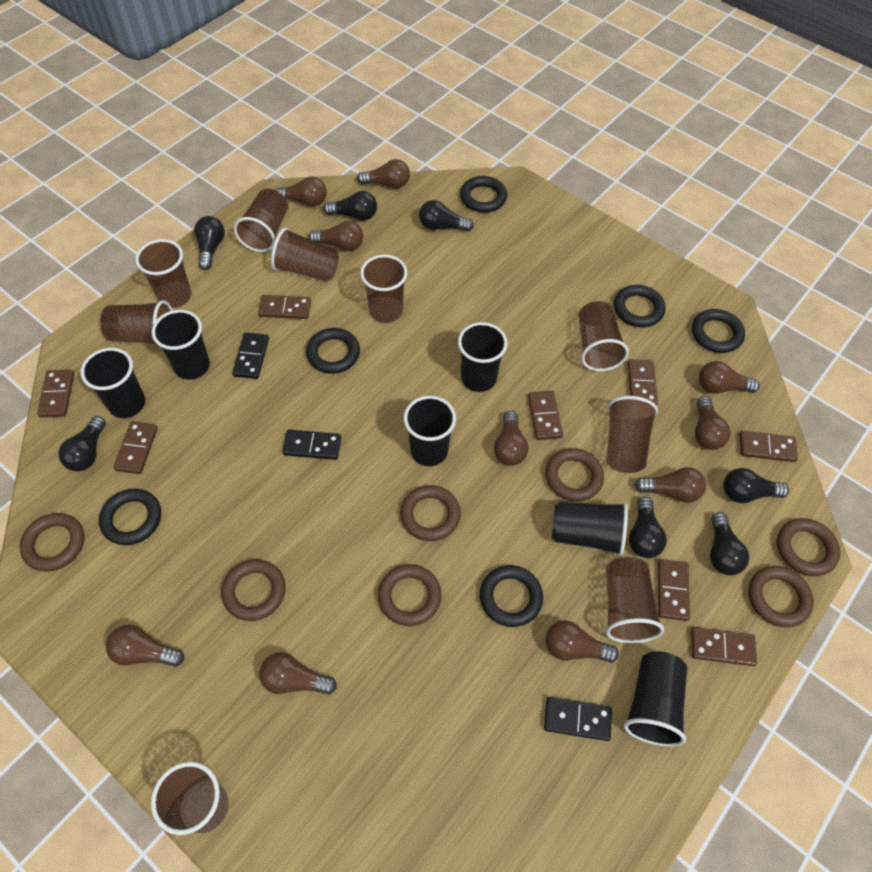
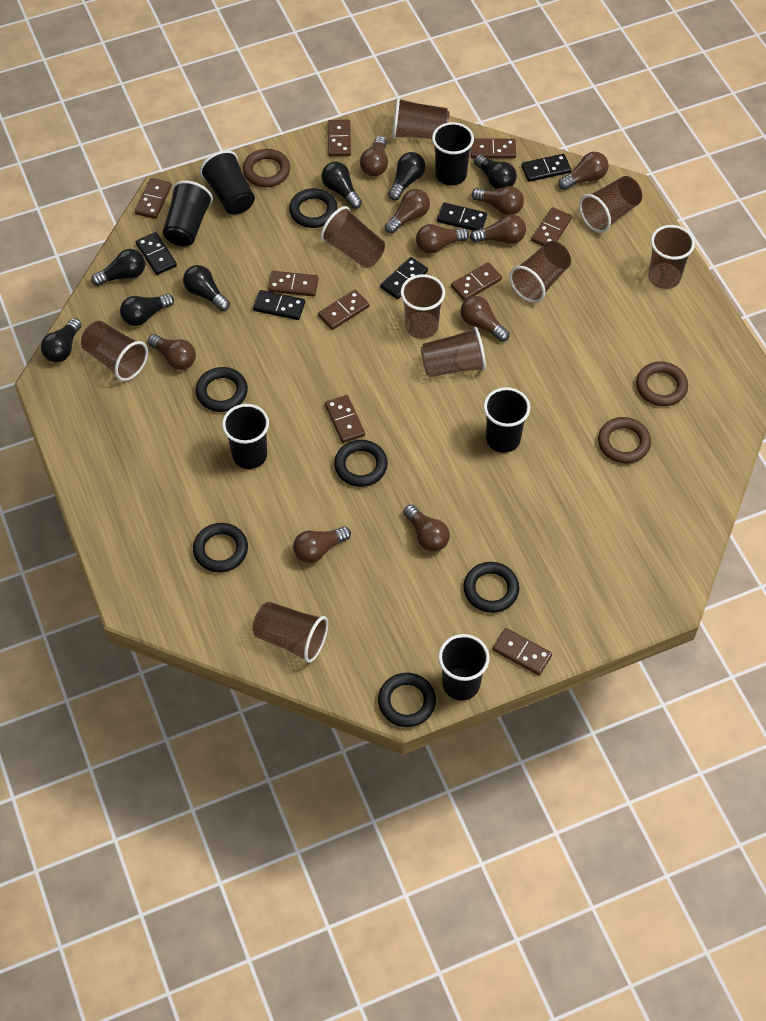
black domino: [232,332,269,379] [282,430,341,460] [544,697,612,741] = 3 -> [136,232,177,275] [253,290,305,320] [380,257,428,299] [437,202,487,231] [521,154,571,182] = 5
brown domino: [37,369,74,418] [113,421,158,474] [258,295,311,319] [528,391,563,440] [627,359,658,406] [658,559,690,621] [691,627,757,666] [739,431,798,462] = 8 -> [135,178,172,219] [268,271,319,297] [318,289,370,330] [325,395,365,443] [328,120,351,157] [451,262,502,301] [470,139,516,158] [492,628,552,675] [531,207,572,246] = 9
brown ring: [20,513,85,572] [221,559,286,621] [378,564,442,626] [400,485,461,541] [545,448,604,502] [748,566,813,627] [777,518,840,576] = 7 -> [243,149,290,187] [598,417,651,463] [636,362,688,406] = 3

